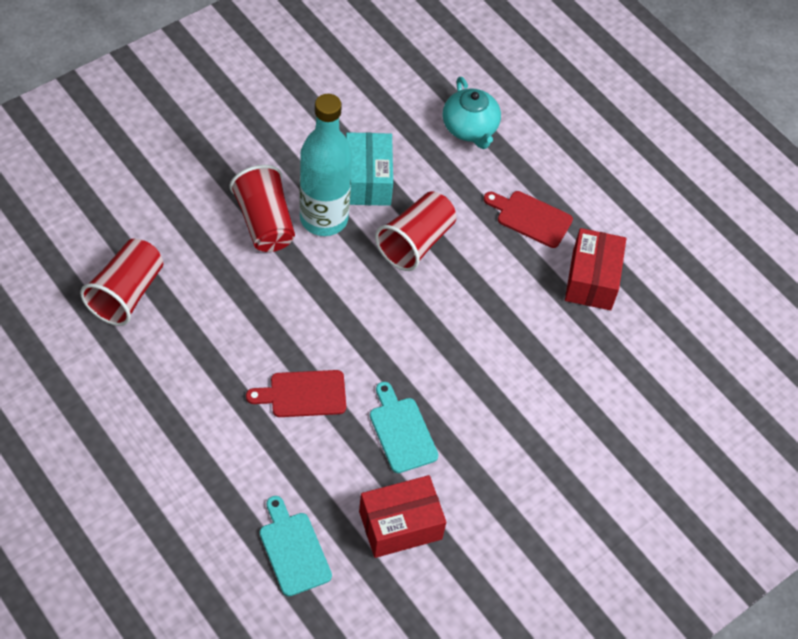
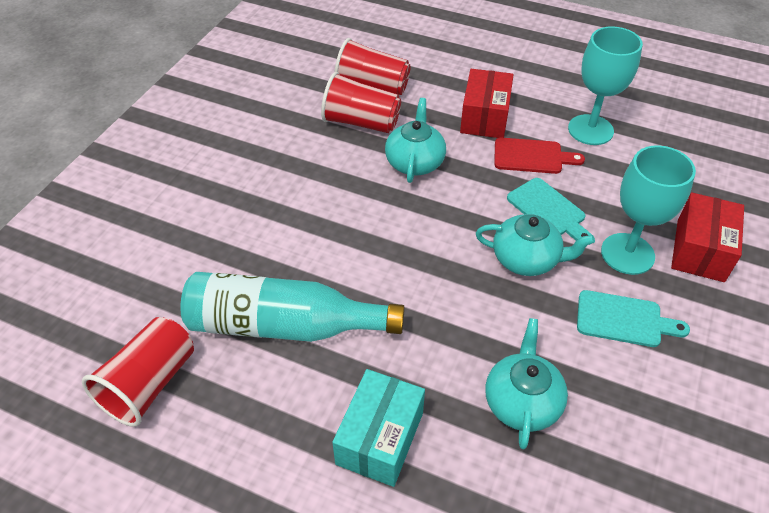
red cutting board: [246,370,346,417] [484,191,573,248] = 2 -> [494,138,585,174] = 1
turquoise goblet: none = 0 -> [568,26,643,145] [601,146,696,275] = 2
turquoise teapot: [443,77,501,149] = 1 -> [385,98,446,183] [476,214,595,276] [485,318,568,449] = 3

